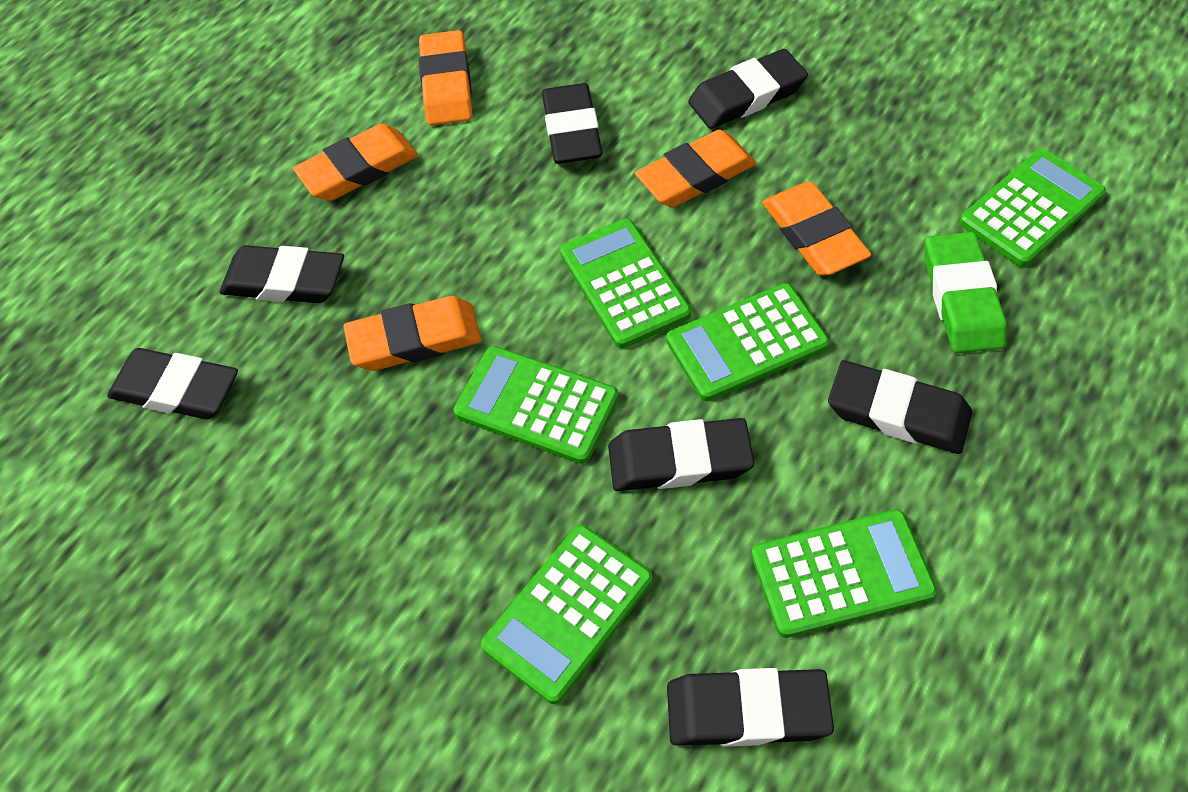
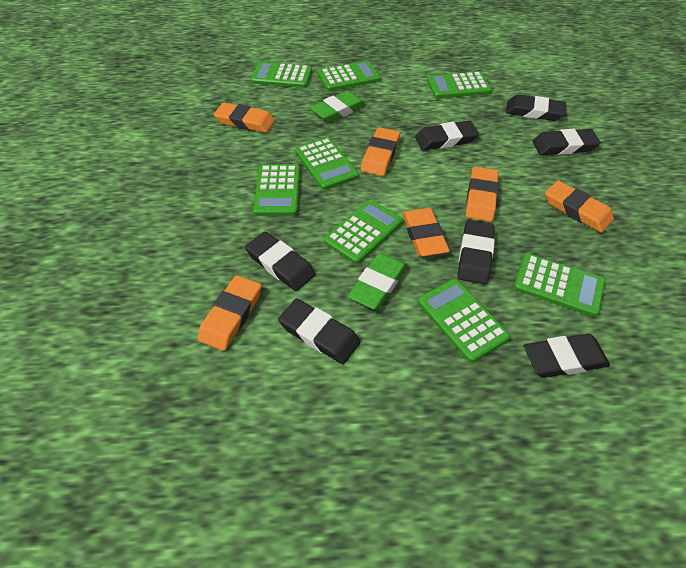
green calculator: [454,346,619,464] [481,525,652,704] [560,219,691,348] [666,283,829,401] [751,509,937,638] [959,149,1106,267] = 6 -> [251,62,312,88] [253,164,300,216] [295,137,358,190] [318,61,381,91] [324,200,403,264] [418,279,510,362] [427,71,491,98] [514,253,605,317] = 8
green eraser: [925,232,1007,353] = 1 -> [310,91,366,123] [348,253,407,310] = 2
orange eraser: [293,124,418,201] [343,296,482,371] [419,30,473,126] [635,130,757,208] [762,182,871,276] = 5 -> [198,275,261,351] [214,102,275,133] [361,127,400,176] [402,208,450,257] [466,167,499,222] [545,180,614,233] = 6

